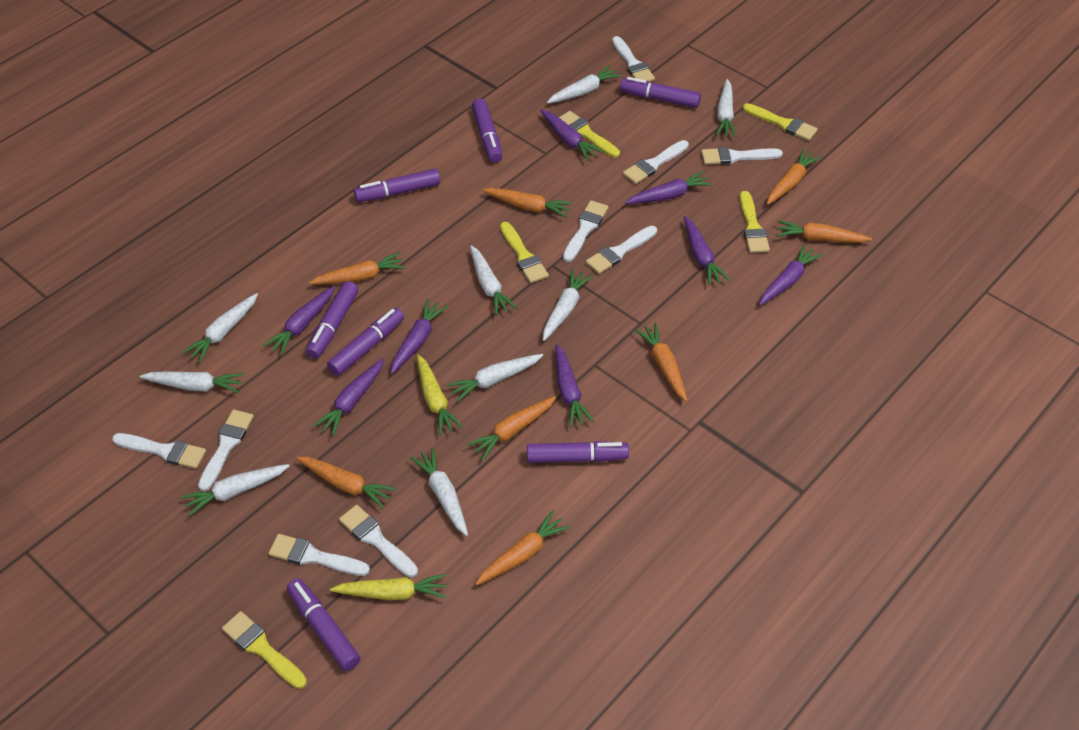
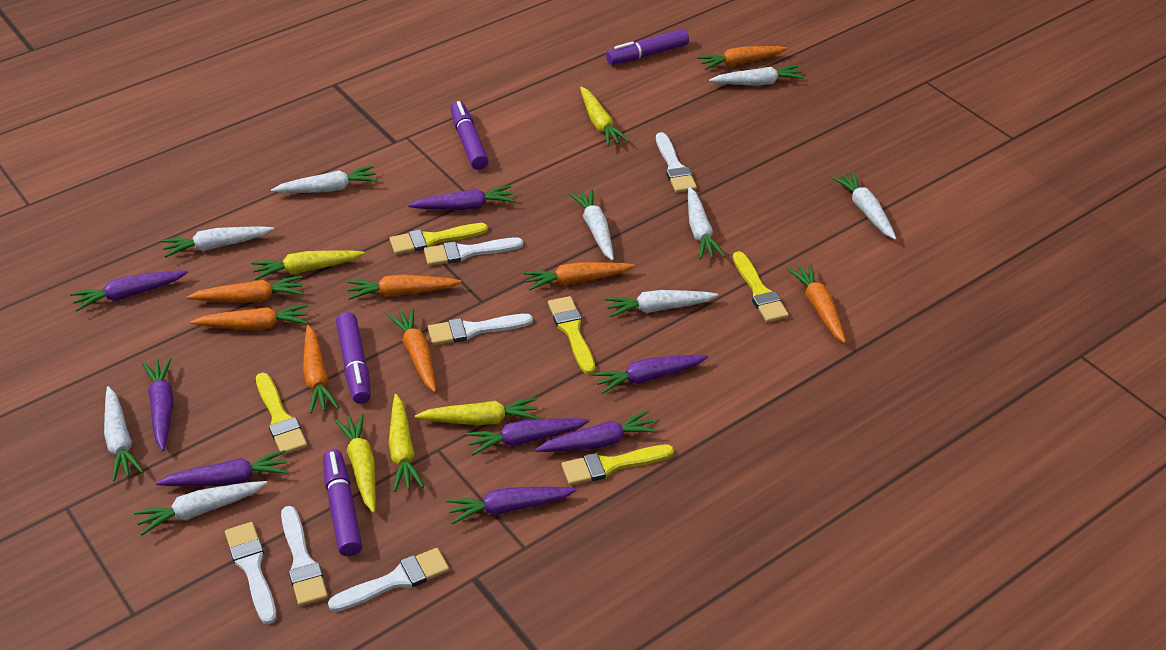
purple marker: [287,578,361,671] [306,281,359,359] [327,308,404,376] [354,168,440,202] [472,99,502,163] [527,441,629,463] [620,77,701,108] = 7 -> [323,449,362,556] [336,312,371,404] [450,101,489,170] [606,29,689,65] = 4
white brush: [112,433,206,469] [198,409,254,491] [268,534,370,576] [339,505,418,578] [563,200,608,262] [586,226,657,274] [612,36,655,82] [623,140,689,184] [701,147,783,165] = 9 -> [225,522,276,624] [281,506,328,606] [328,548,449,612] [424,237,523,266] [428,314,533,345] [656,132,697,193] = 6
yellow carrot: [330,574,446,600] [417,354,464,436] = 2 -> [251,250,365,280] [334,413,376,513] [389,394,424,492] [415,398,539,425] [580,87,629,146] = 5

